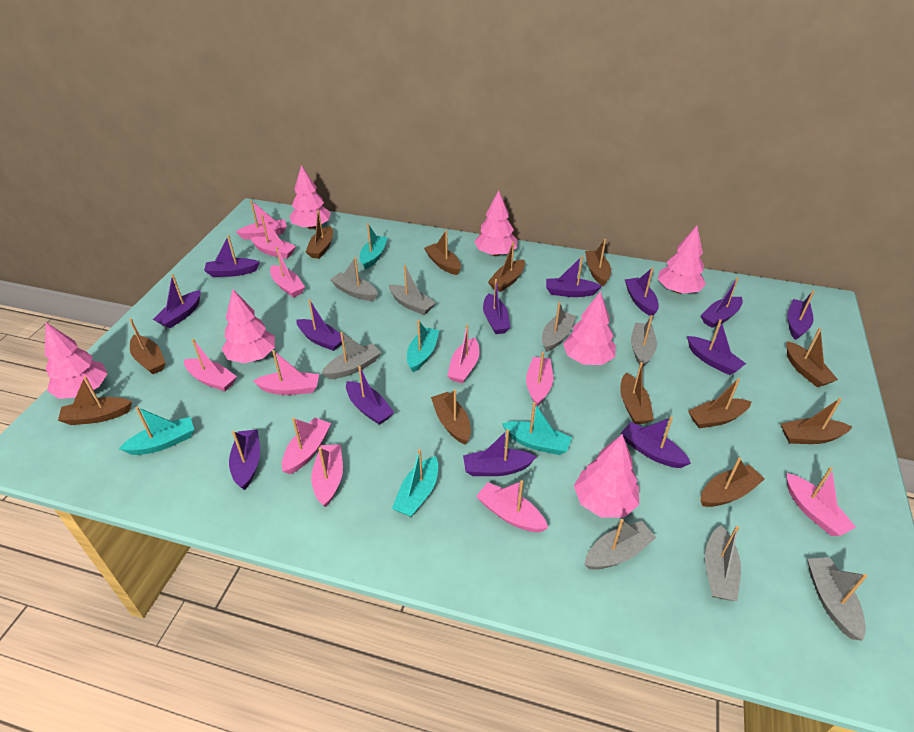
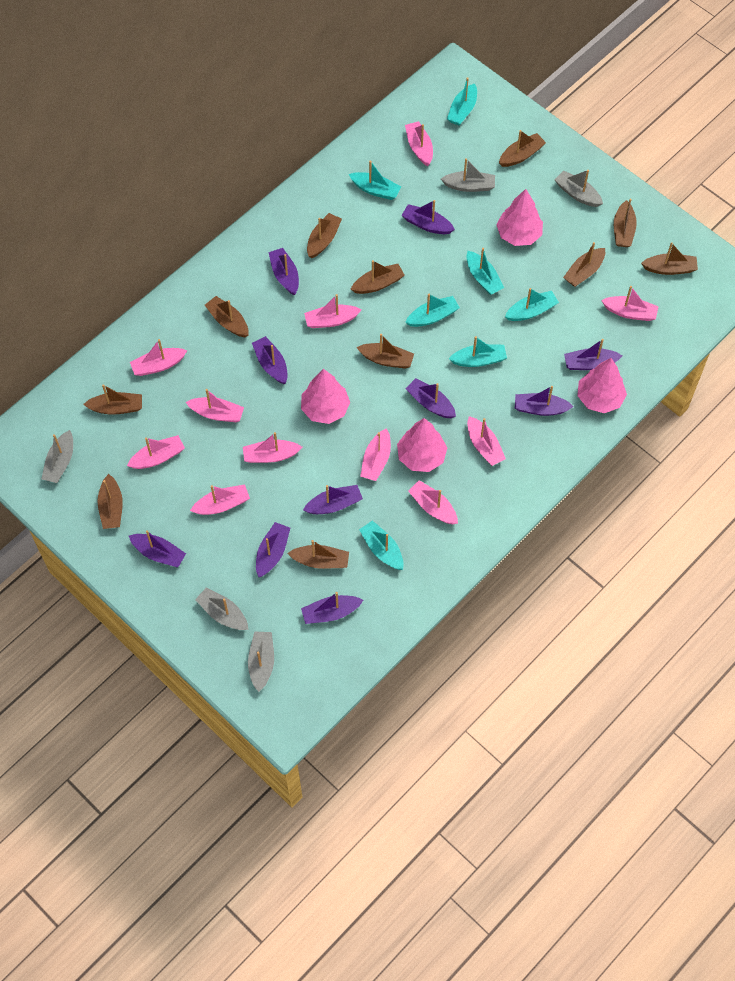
brown boat: [58,376,132,425] [129,318,165,374] [306,209,333,259] [424,230,461,275] [431,389,471,444] [488,242,525,292] [585,239,611,286] [620,362,654,424] [688,378,751,428] [701,457,765,507] [781,398,852,444] [787,328,838,387] = 12 -> [83,384,142,415] [97,474,123,529] [205,296,249,337] [287,540,349,569] [307,213,342,258] [351,260,405,294] [357,334,414,369] [499,130,546,167] [563,242,605,287] [614,199,637,247] [641,243,698,275] = 11
grey boat: [322,332,381,379] [330,257,378,301] [389,265,436,315] [542,302,576,352] [584,519,657,570] [631,315,657,367] [705,525,741,601] [807,557,867,641] = 8 -> [41,430,73,483] [195,587,248,630] [248,632,274,692] [441,158,495,192] [555,170,603,207] = 5
pink tree: [45,322,108,399] [222,289,275,363] [289,165,331,229] [474,190,517,256] [563,291,616,365] [574,434,639,518] [658,226,706,294] = 7 -> [301,369,350,424] [397,418,447,472] [496,189,543,246] [577,358,627,413] = 4
purple boat: [153,274,201,328] [204,235,260,277] [229,429,260,490] [296,299,344,351] [346,366,394,425] [463,429,536,476] [483,279,510,334] [546,256,602,297] [621,417,691,468] [625,267,659,316] [687,319,746,375] [701,277,743,328] [787,290,815,340] = 13 -> [129,530,186,567] [252,336,288,384] [256,522,290,577] [268,248,299,295] [301,592,363,624] [303,485,363,514] [401,200,455,234] [406,378,456,418] [515,386,574,416] [564,339,622,370] = 10
turquoise boat: [119,407,194,455] [360,223,388,269] [392,449,438,517] [407,320,439,372] [502,402,572,455] = 5 -> [349,160,401,200] [359,520,404,570] [405,294,460,327] [447,77,477,125] [449,336,507,367] [466,248,504,295] [505,288,559,321] = 7

